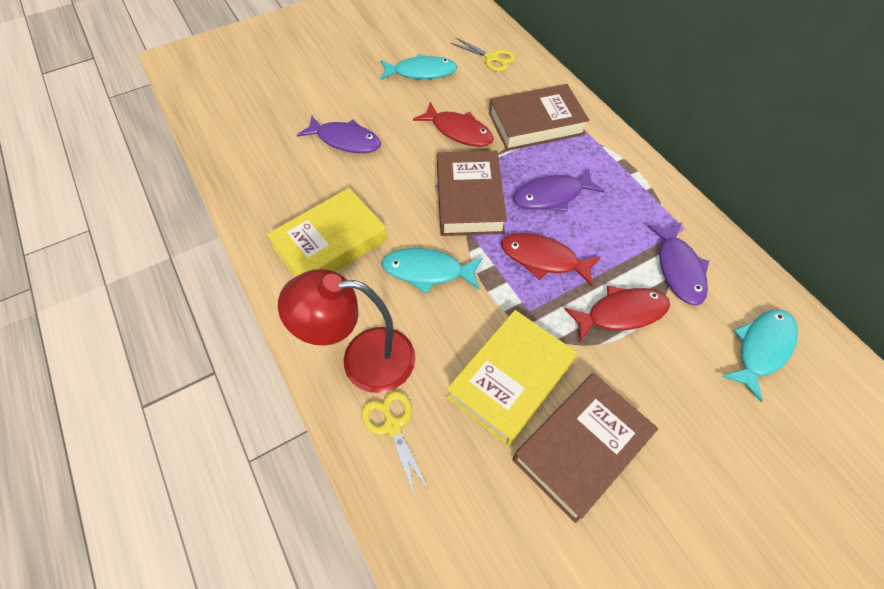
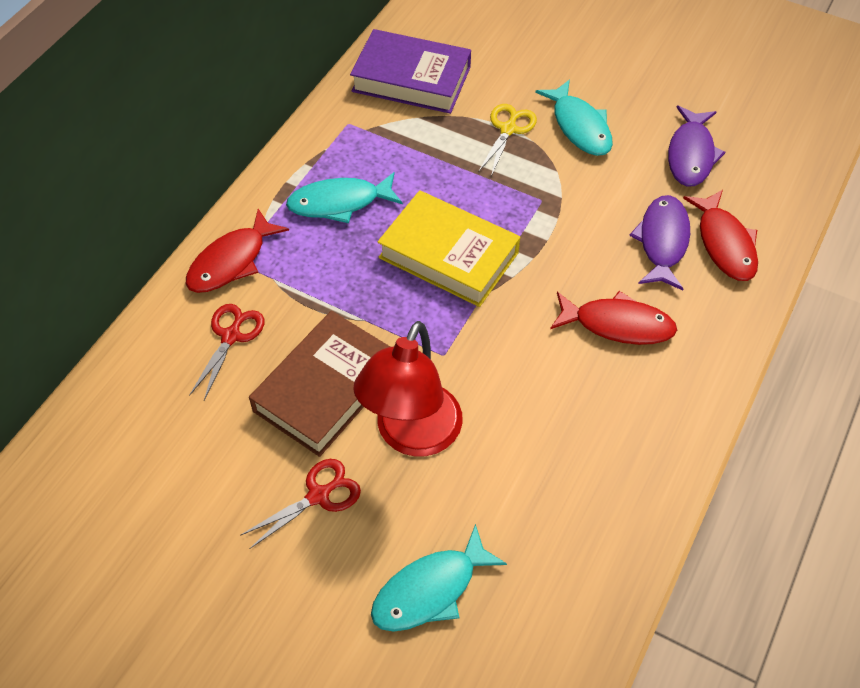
brown book: [437,151,507,236] [489,84,589,151] [513,373,658,523] = 3 -> [249,311,390,457] = 1
purple book: none = 0 -> [350,29,471,114] = 1
purple fish: [297,116,381,153] [513,168,604,212] [647,223,709,306] = 3 -> [629,195,690,290] [668,106,725,187] = 2
red scissors: none = 0 -> [189,304,264,400] [240,459,361,549] = 2
yellow book: [266,188,387,277] [447,310,577,446] = 2 -> [378,190,520,307] = 1
yellow scissors: [361,391,429,496] [451,38,515,71] = 2 -> [478,104,537,176] = 1

